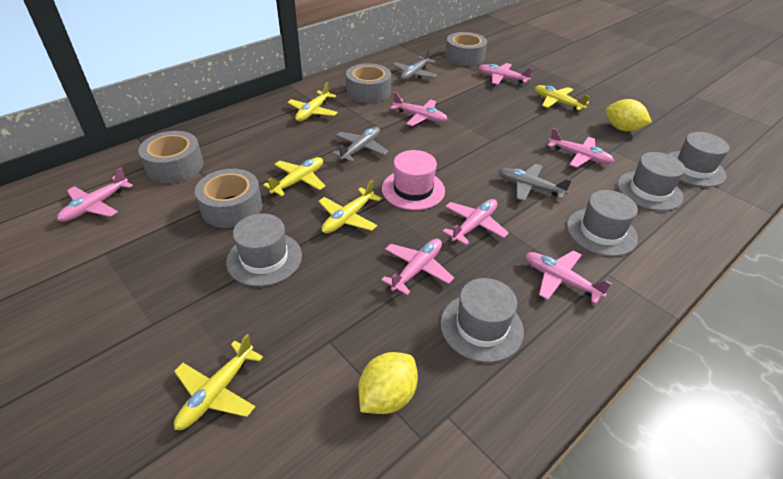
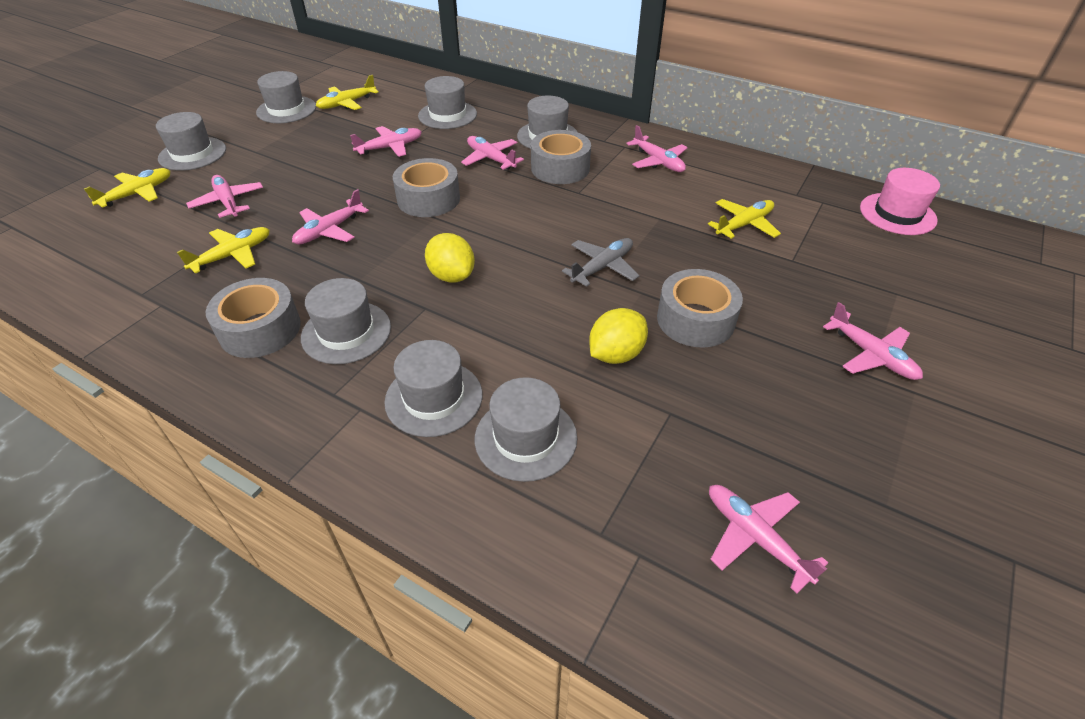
grey hat: [226,214,302,287] [440,278,524,362] [567,190,638,256] [618,152,685,211] [668,132,730,187] = 5 -> [156,112,226,171] [256,71,316,123] [301,278,391,364] [384,340,483,437] [418,76,477,129] [475,377,577,482] [517,96,577,149] = 7
grey plane: [332,127,388,162] [393,48,437,81] [498,164,572,201] = 3 -> [562,238,640,287] = 1
yellow plane: [174,334,263,430] [263,157,325,196] [287,82,338,122] [318,180,382,234] [535,85,590,110] = 5 -> [84,168,170,208] [177,227,270,274] [316,75,379,110] [708,199,781,239] = 4

